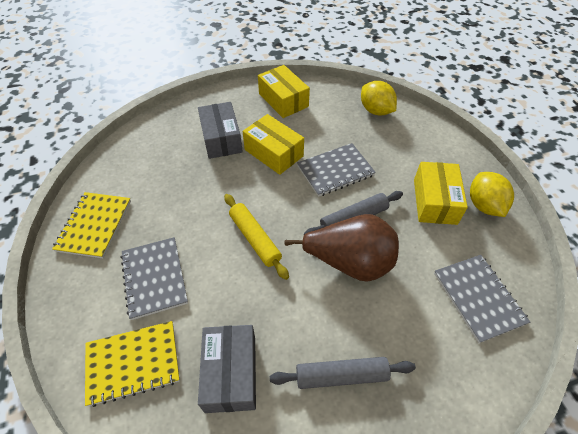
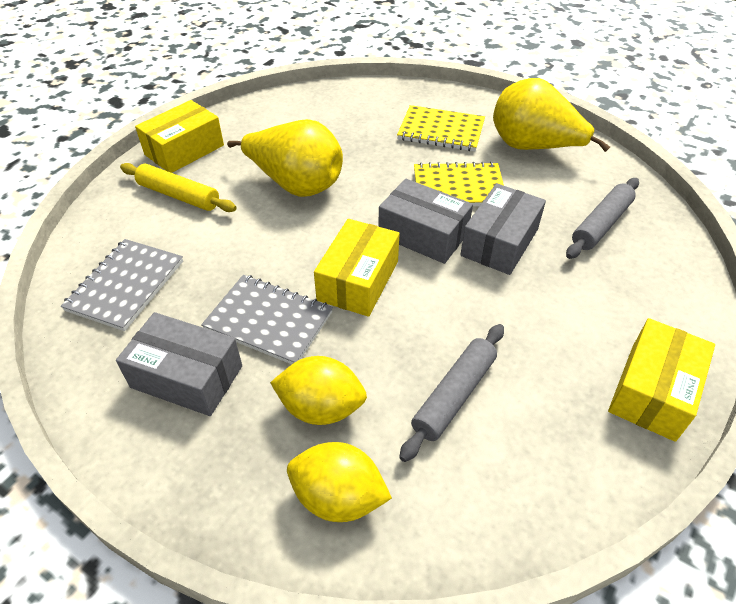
brown pear: [284,214,399,282] = 1 -> none = 0
grey box: [198,102,243,159] [198,325,256,413] = 2 -> [116,312,242,416] [378,179,473,264] [460,183,546,275] = 3
grey notebook: [121,237,188,320] [297,143,376,197] [434,255,530,343] = 3 -> [61,239,183,331] [201,275,333,364] = 2
yellow pear: none = 0 -> [227,119,343,197] [493,78,610,152] = 2

